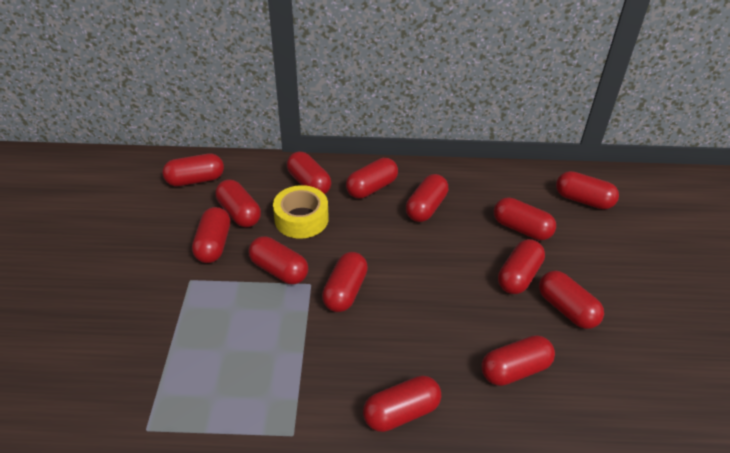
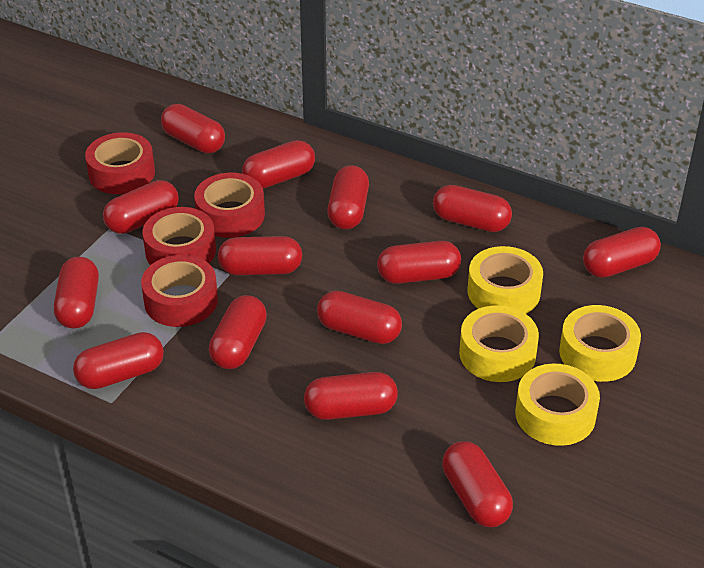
red tape: none = 0 -> [85,132,155,194] [141,255,218,327] [142,207,216,265] [194,173,265,238] = 4
yellow tape: [273,185,329,238] = 1 -> [459,305,539,382] [468,246,543,314] [515,364,600,446] [559,305,641,382] = 4

